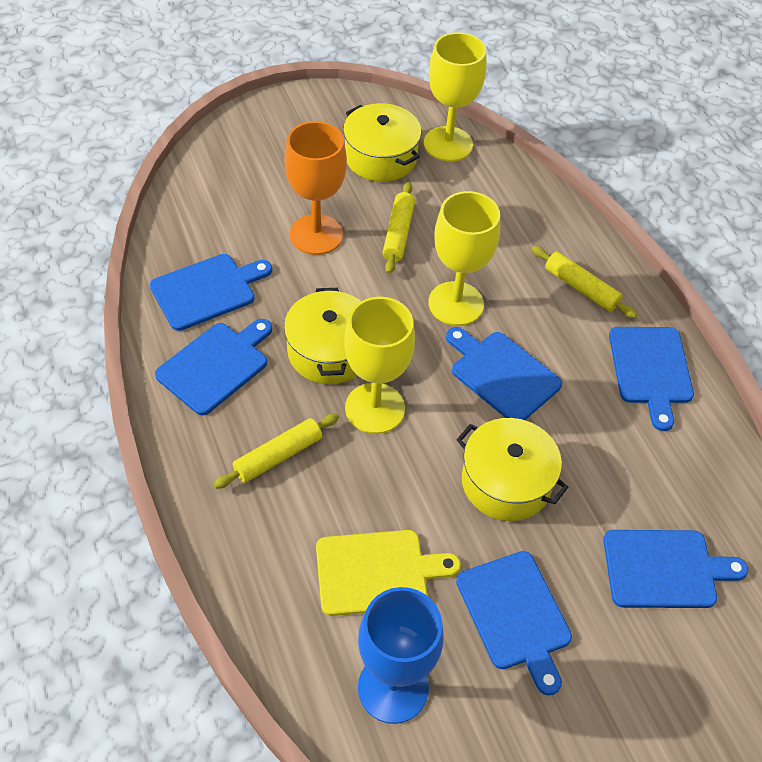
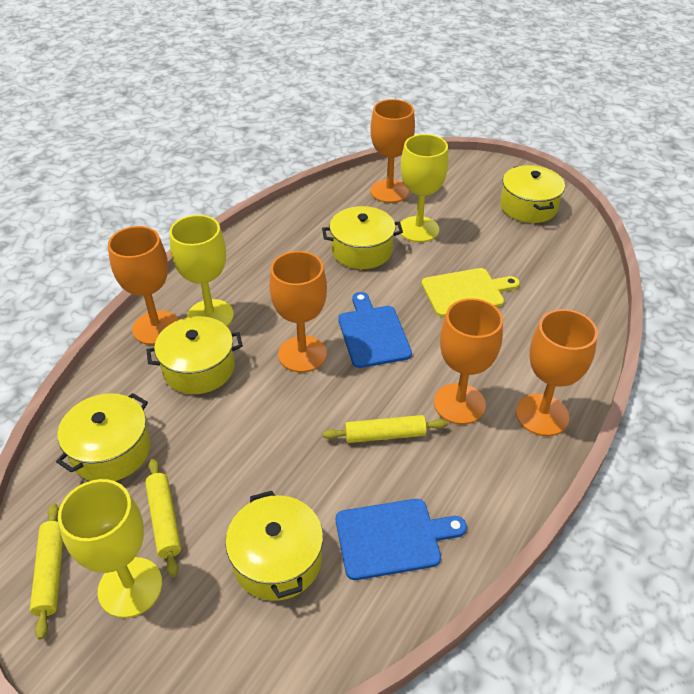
blue cutting board: [150,254,272,331] [155,319,272,415] [446,327,562,420] [456,551,572,696] [603,530,748,608] [609,327,694,431] = 6 -> [336,499,467,580] [338,292,412,368] = 2
blue goblet: [358,587,443,724] = 1 -> none = 0
orange goblet: [284,121,347,255] = 1 -> [108,226,179,345] [269,251,327,372] [370,99,415,203] [434,298,503,425] [516,309,598,436] = 5
yellow pot: [284,288,361,384] [343,103,421,182] [456,418,568,521] = 3 -> [56,393,151,481] [146,316,243,394] [225,491,323,601] [322,206,403,269] [500,165,565,223] = 5

